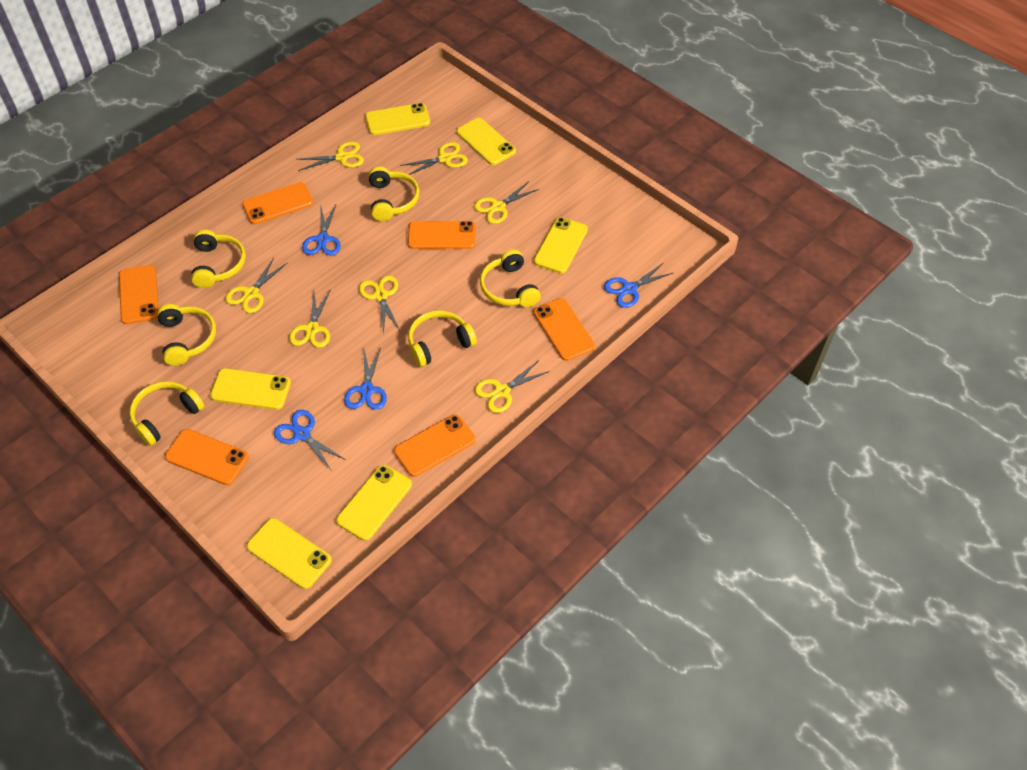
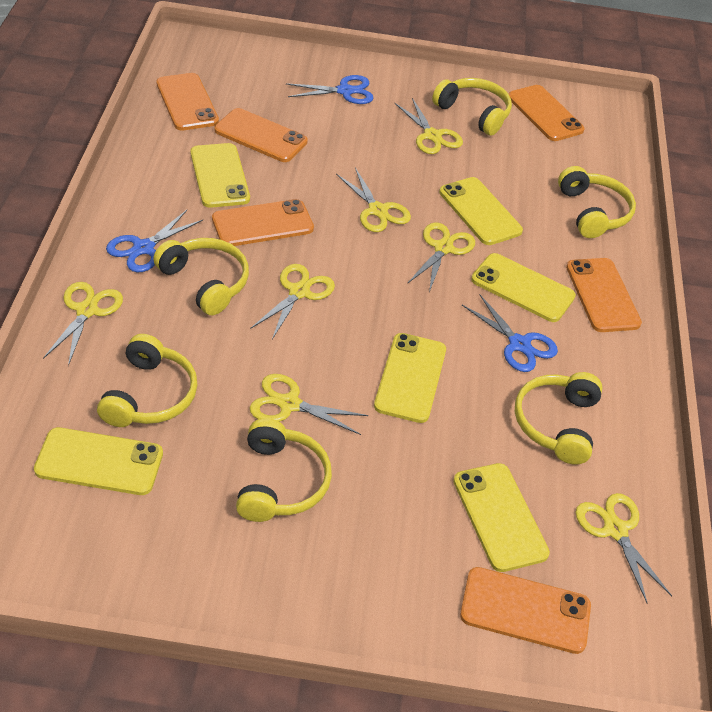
blue scissors: [274,410,346,470] [302,205,341,255] [344,348,387,410] [604,263,673,308] = 4 -> [106,210,203,272] [286,75,374,104] [462,295,558,372] = 3

